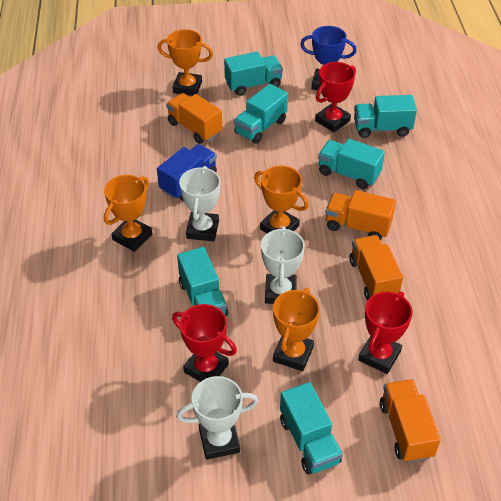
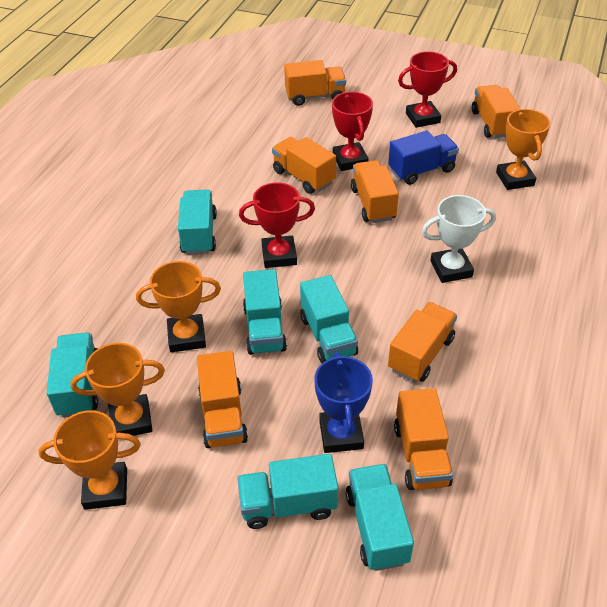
orange truck: [166,93,222,144] [325,190,396,240] [349,235,403,300] [380,379,441,463] = 4 -> [197,351,248,448] [272,137,336,194] [284,60,346,106] [351,160,399,223] [388,302,457,382] [394,388,453,490] [472,85,520,138] = 7
white trophy: [177,376,258,460] [179,166,220,241] [261,226,305,304] = 3 -> [422,195,496,283] = 1

